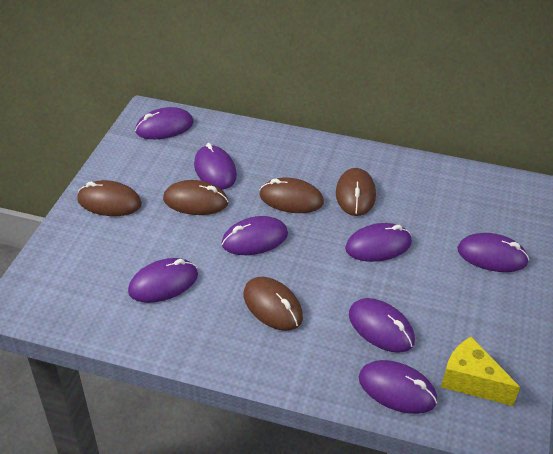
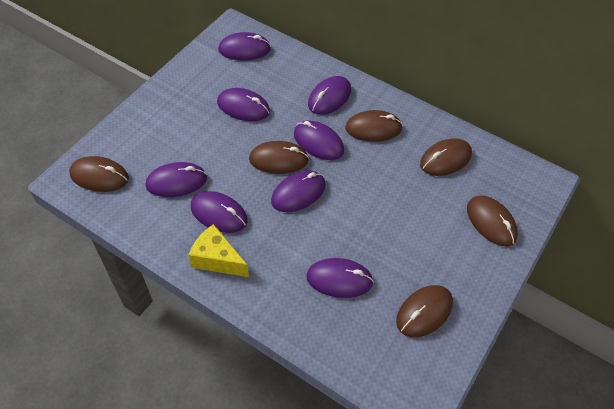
brown mouse: [77,180,142,216] [163,180,228,215] [244,277,303,331] [259,178,324,213] [336,168,376,216] = 5 -> [69,156,129,192] [249,141,309,174] [345,110,403,142] [396,285,453,337] [420,138,472,176] [467,196,518,246] = 6

